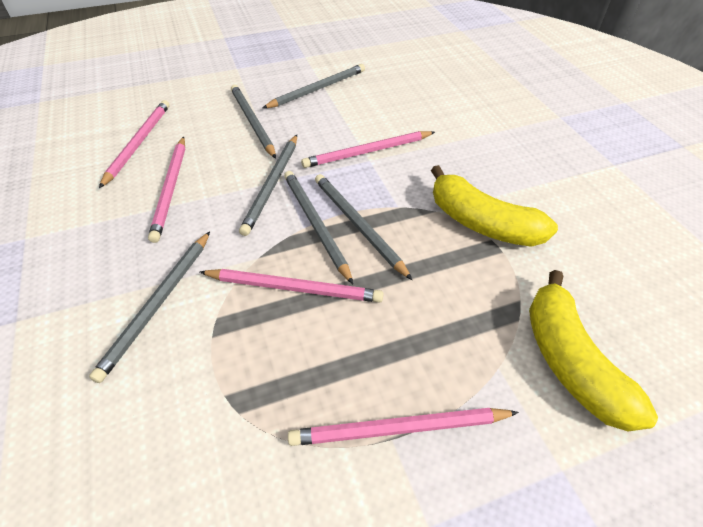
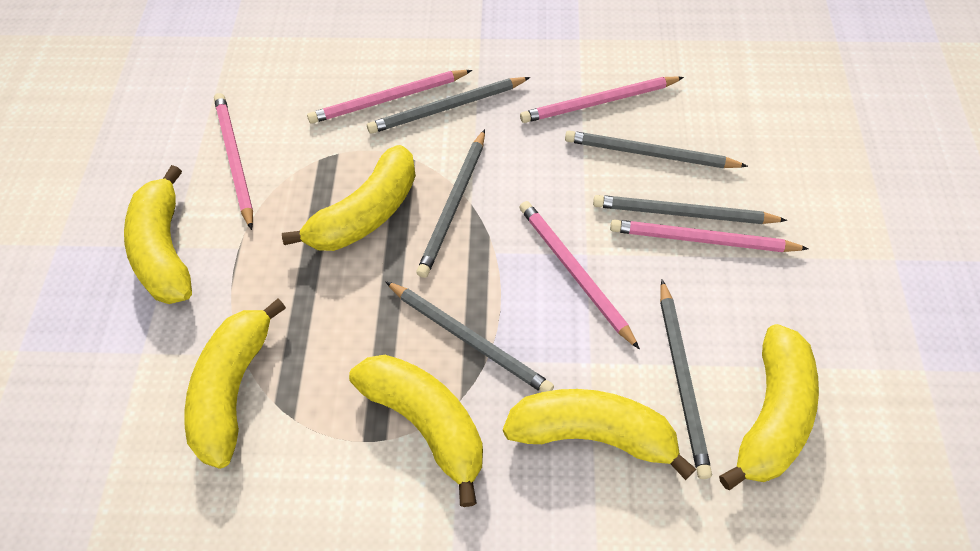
yellow banana: [431,165,558,247] [529,270,658,431] = 2 -> [124,165,192,304] [185,299,286,469] [282,145,416,251] [349,355,483,507] [503,389,696,480] [719,324,819,490] = 6

